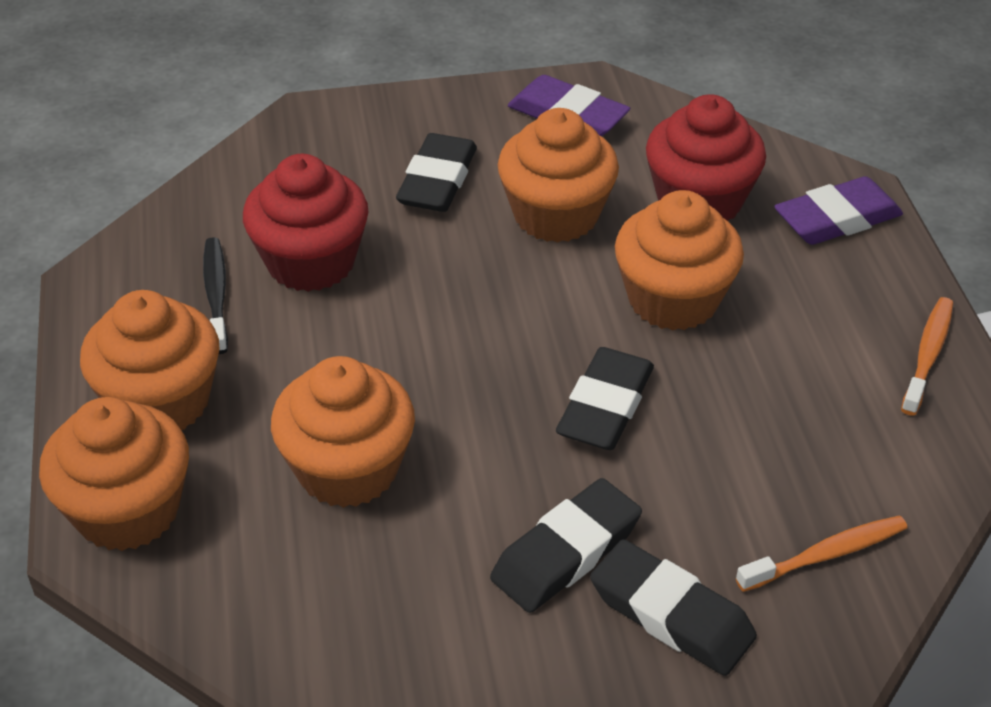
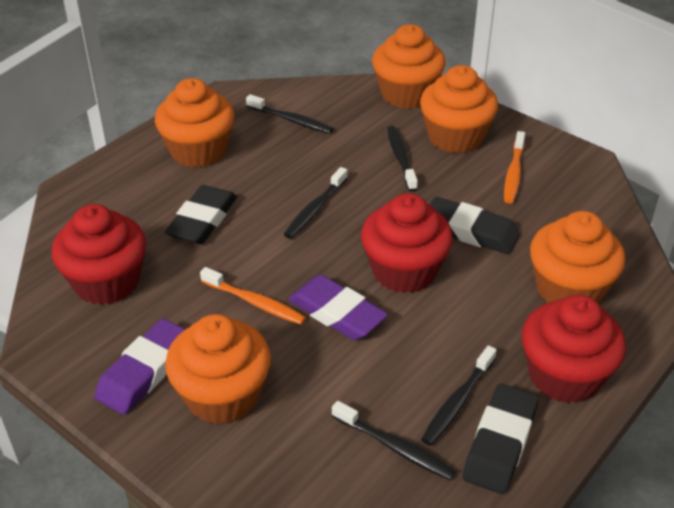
black eraser: [396,133,477,212] [490,478,642,613] [556,347,654,450] [590,539,757,676] = 4 -> [165,185,237,244] [430,197,520,254] [463,384,539,494] = 3
black toothbrush: [203,237,228,354] = 1 -> [246,94,334,134] [284,167,348,239] [332,401,456,481] [387,126,418,192] [421,345,497,446] = 5
red cupcake: [243,154,368,292] [646,94,766,221] = 2 -> [52,204,146,305] [361,193,453,293] [521,295,626,403] = 3

